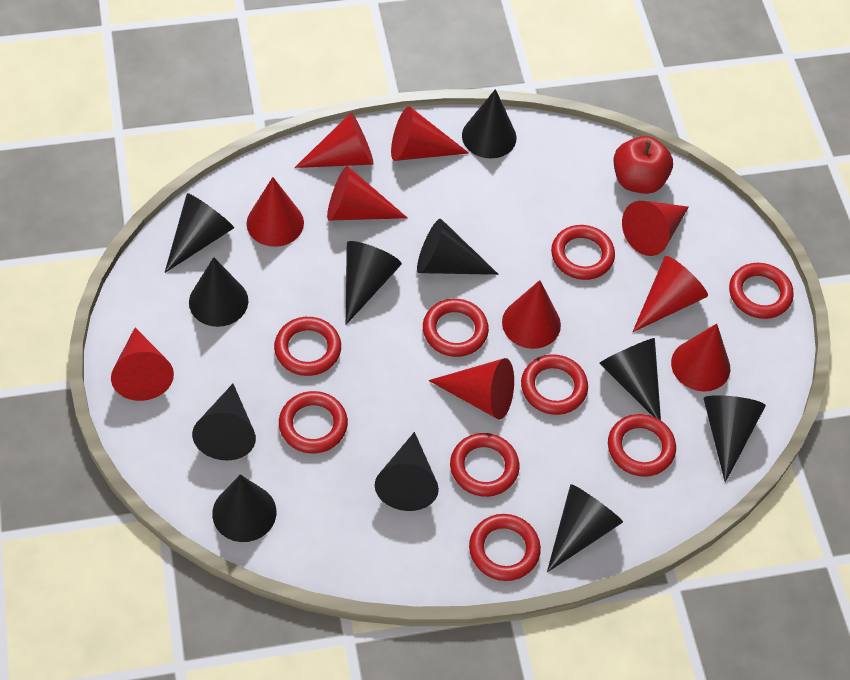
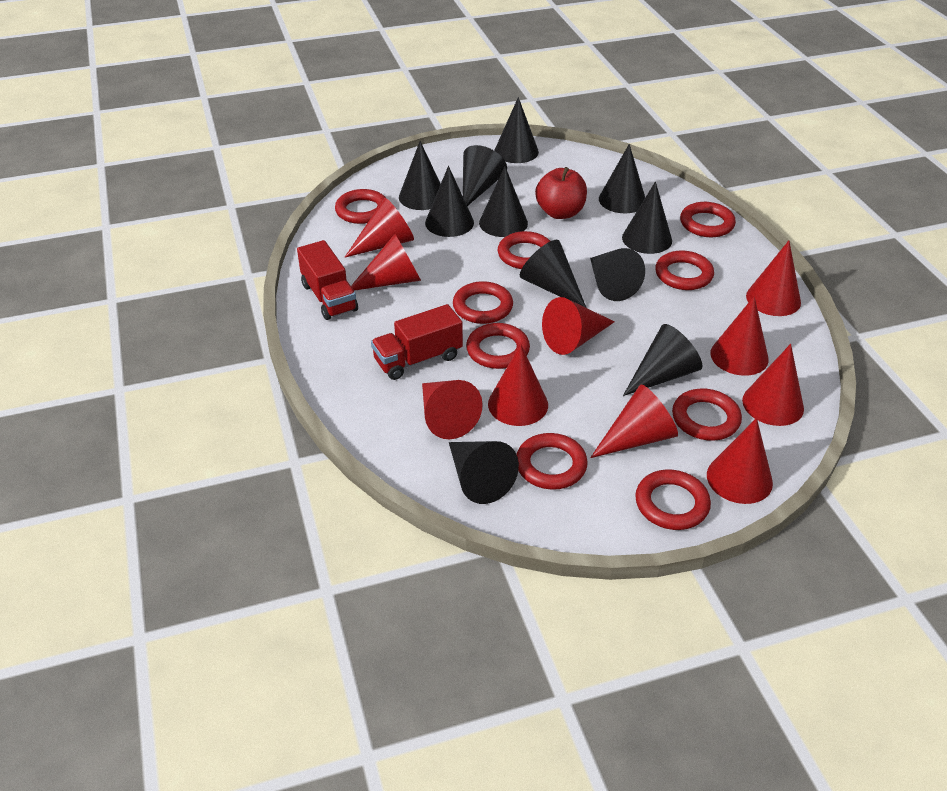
red truck: none = 0 -> [297,240,358,320] [371,304,463,380] = 2

